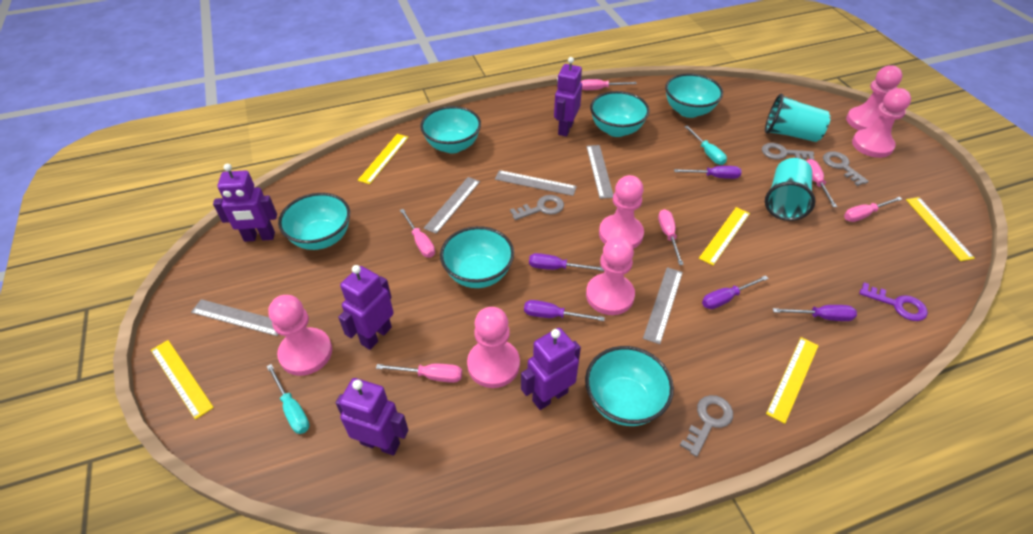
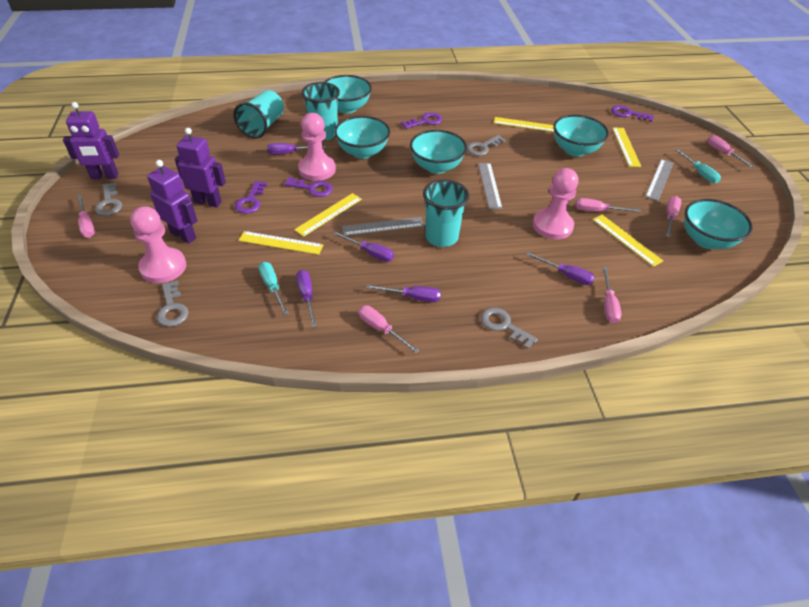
grey ruler: [191,299,279,336] [424,177,480,234] [495,170,577,196] [586,145,613,199] [643,267,683,344] = 5 -> [342,217,424,236] [478,163,503,209] [645,159,674,201] = 3
pink pawn: [268,295,332,376] [467,307,520,388] [586,237,635,315] [599,175,644,249] [846,65,903,130] [852,88,911,158] = 6 -> [130,206,186,283] [298,113,336,181] [533,168,578,240] = 3
purple key: [859,282,928,321] = 1 -> [235,181,267,214] [284,177,333,197] [401,112,442,129] [611,105,654,122] = 4
purple robot: [213,164,277,242] [336,378,408,455] [338,265,394,350] [521,328,581,410] [554,57,582,137] = 5 -> [63,102,119,179] [147,160,198,244] [175,128,226,207] = 3
turquoise bowl: [278,193,350,250] [420,106,481,153] [440,226,514,288] [585,346,674,426] [590,91,650,137] [665,73,723,118] = 6 -> [324,75,372,114] [334,116,390,159] [410,130,467,174] [553,115,609,157] [684,199,753,249] = 5
turquoise cup: [765,93,831,142] [765,158,815,221] = 2 -> [233,90,284,139] [301,82,340,140] [423,180,469,247] = 3

